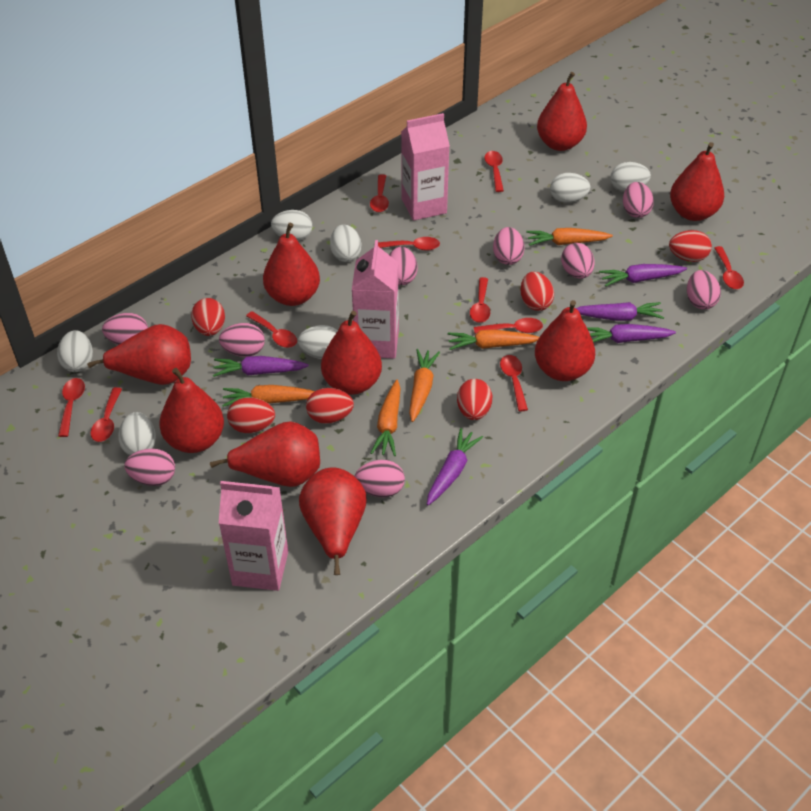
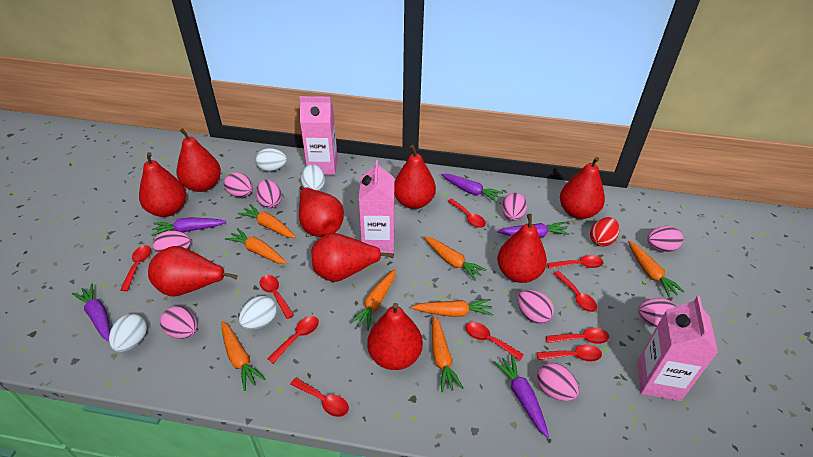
orange carrot: [222,385,315,407] [371,380,401,456] [409,349,440,422] [448,329,539,350] [526,228,613,246] = 5 -> [221,321,266,391] [225,228,287,264] [238,204,296,238] [350,269,396,331] [411,299,493,317] [424,236,486,281] [432,316,463,392] [628,241,685,298] = 8
red egg: [191,298,225,336] [227,397,275,433] [306,388,354,424] [457,379,492,420] [521,272,554,311] [669,230,712,262] = 6 -> [590,217,619,247] = 1
white egg: [57,330,93,372] [118,412,156,455] [271,210,312,241] [298,325,338,359] [330,224,361,262] [550,173,590,203] [611,162,651,192] = 7 -> [109,314,147,352] [239,296,277,329] [256,148,287,171] [301,164,325,191] = 4

